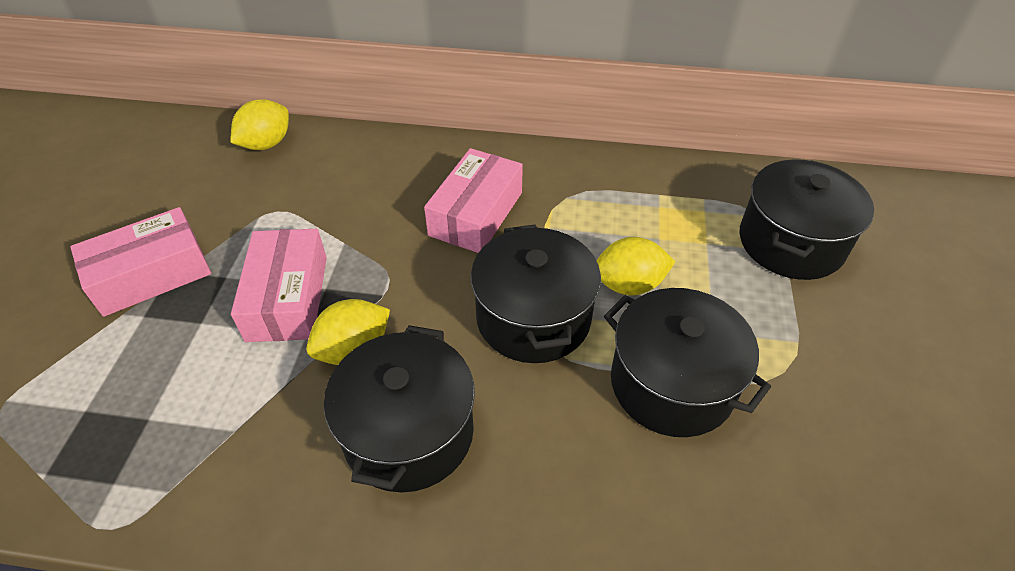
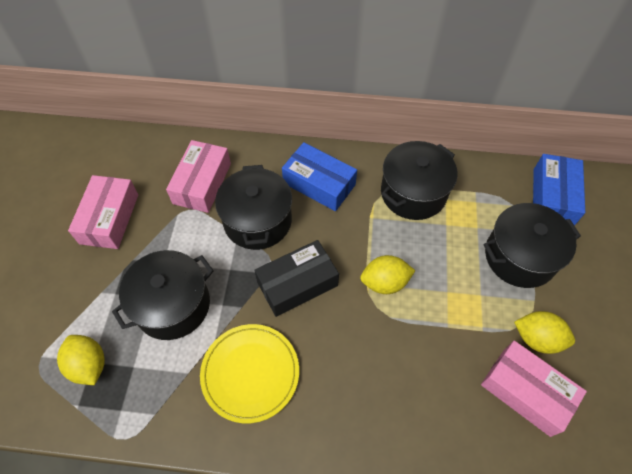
black box: none = 0 -> [254,240,339,317] = 1
blue box: none = 0 -> [282,142,357,211] [533,154,585,226] = 2
yellow plate: none = 0 -> [200,324,299,423] = 1

